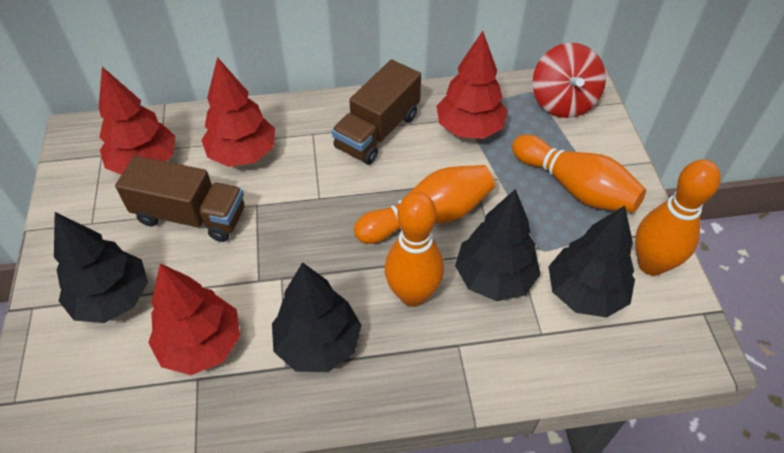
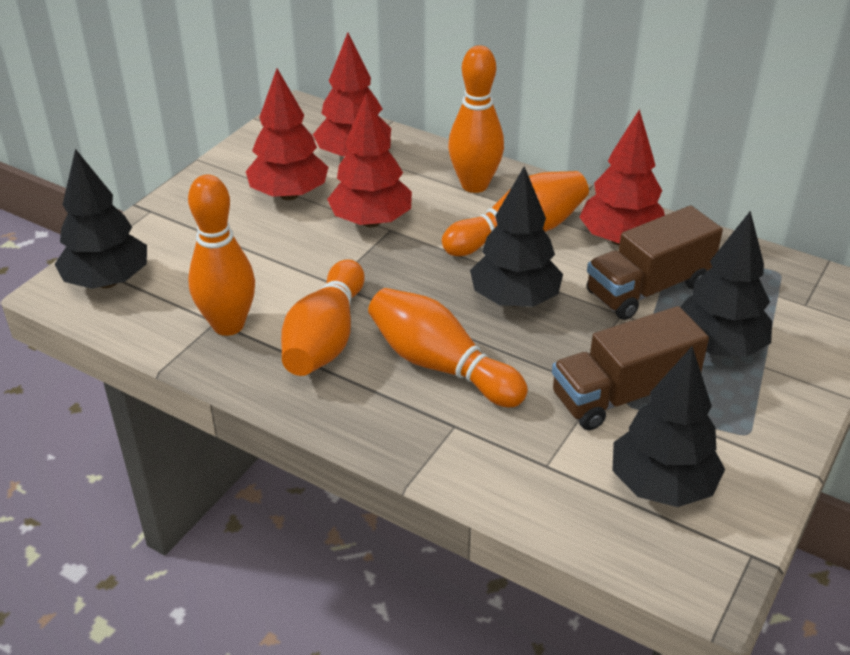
orange bowling pin: [354,165,495,244] [385,192,444,307] [512,135,646,212] [635,159,721,276] = 4 -> [188,175,255,336] [281,259,365,376] [368,288,528,407] [442,171,589,256] [448,45,504,193] = 5
red spinning top: [532,43,606,118] = 1 -> none = 0

